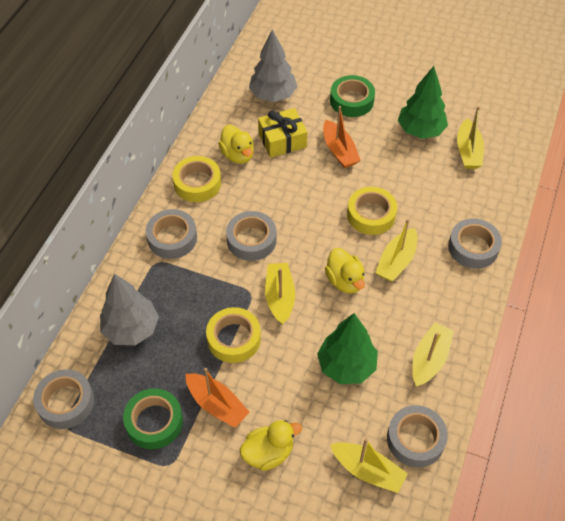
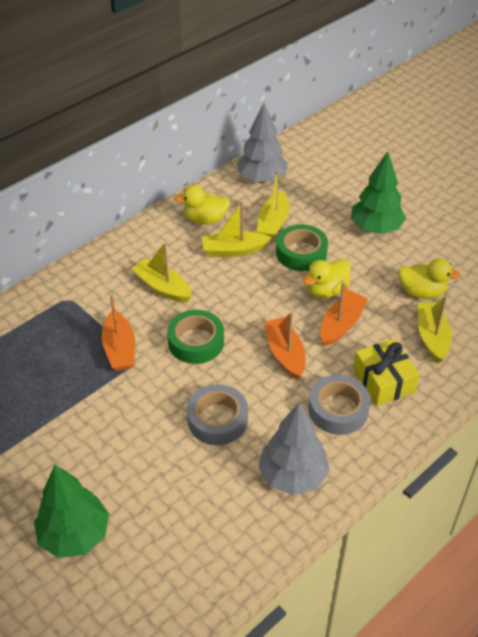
grey tape: [33,369,94,429] [146,209,197,259] [226,211,276,261] [387,405,448,467] [448,218,502,269] = 5 -> [187,384,248,445] [308,375,370,435] = 2
orange boat: [185,368,250,428] [323,106,361,168] = 2 -> [102,295,135,371] [264,312,305,380] [320,282,368,346] = 3
yellow boat: [265,263,295,325] [330,438,408,493] [375,219,417,282] [412,322,454,387] [457,106,484,169] = 5 -> [131,243,192,303] [202,202,272,257] [257,170,289,240] [418,295,452,364] = 4
yellow tape: [173,156,221,202] [206,307,261,363] [347,187,397,235] = 3 -> none = 0

